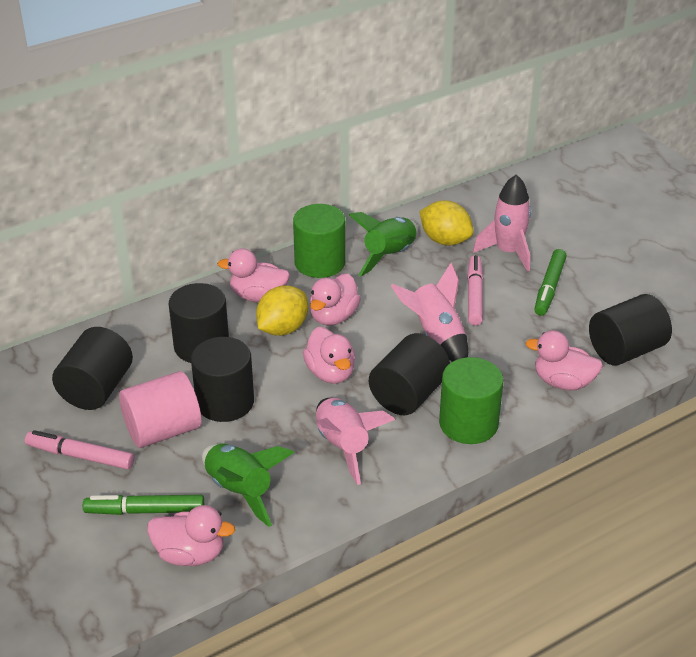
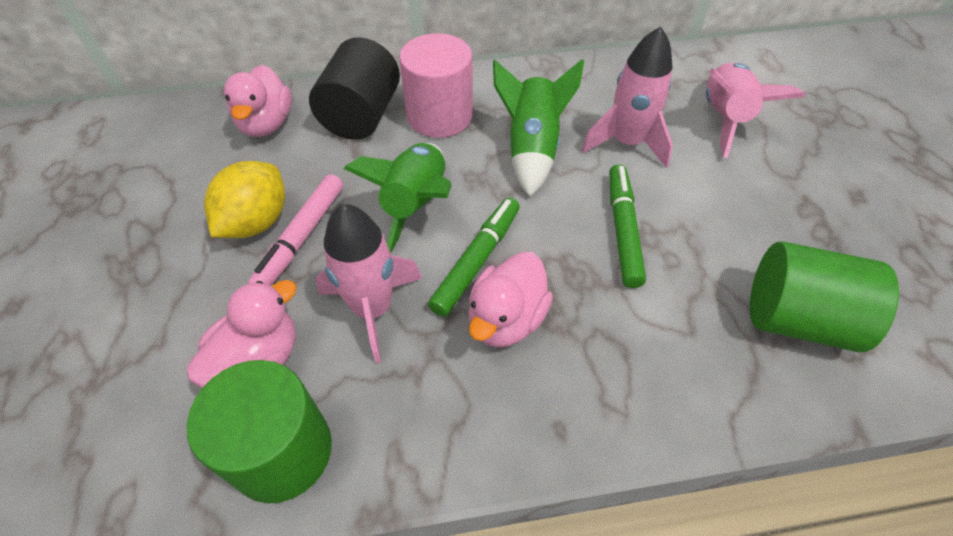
black cylinder: [52,327,133,410] [169,283,229,363] [191,337,254,422] [369,333,450,415] [589,294,672,366] = 5 -> [309,37,400,140] = 1
pink duck: [147,505,235,566] [217,248,290,302] [303,327,355,384] [310,274,361,326] [525,330,603,390] = 5 -> [187,280,297,388] [224,65,292,137] [469,252,553,348] = 3
pink marker: [25,430,134,469] [467,255,483,326] = 2 -> [247,174,343,286] = 1
yellow lemon: [256,285,308,336] [419,200,474,246] = 2 -> [204,161,285,238] = 1

